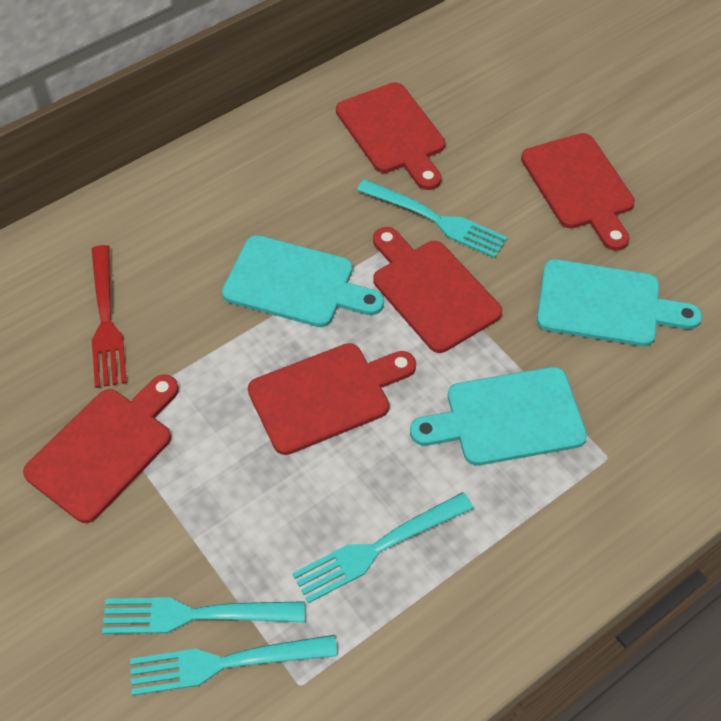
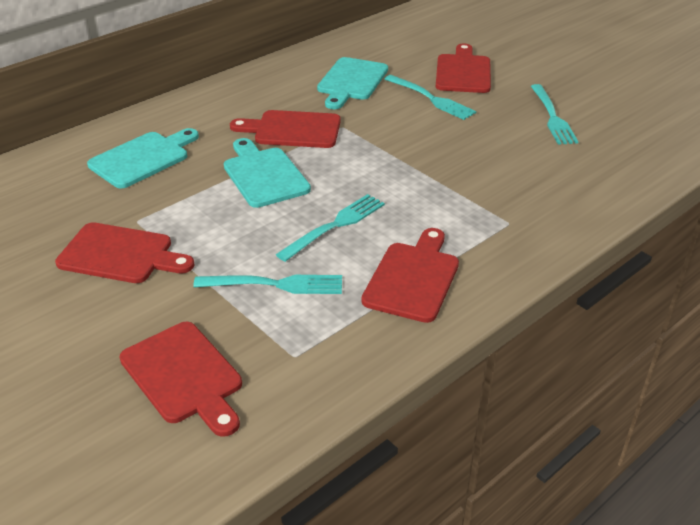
red fork: [92,245,127,388] = 1 -> none = 0

